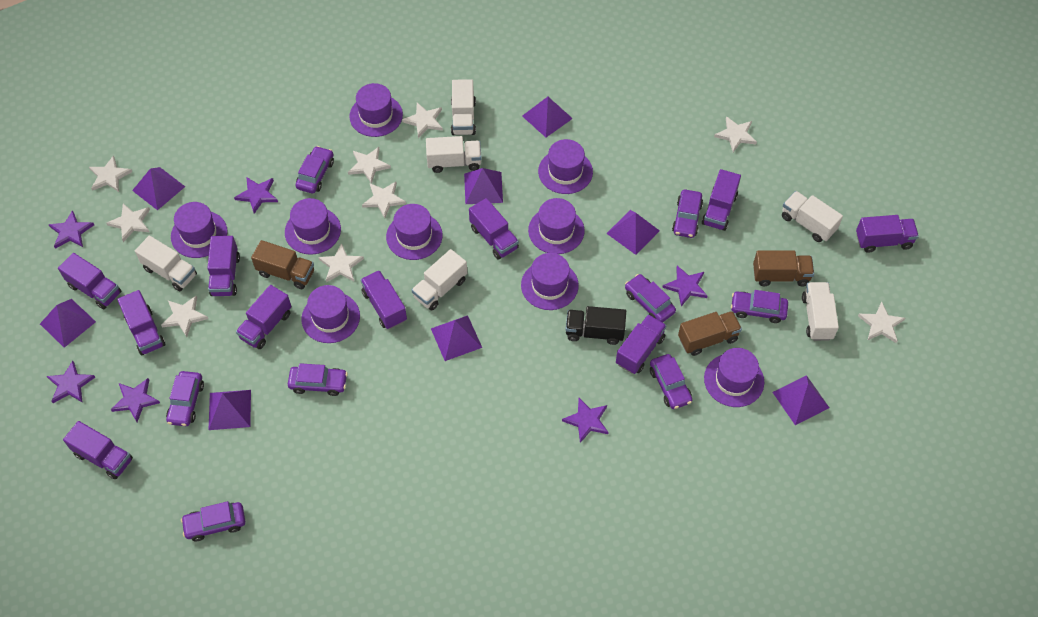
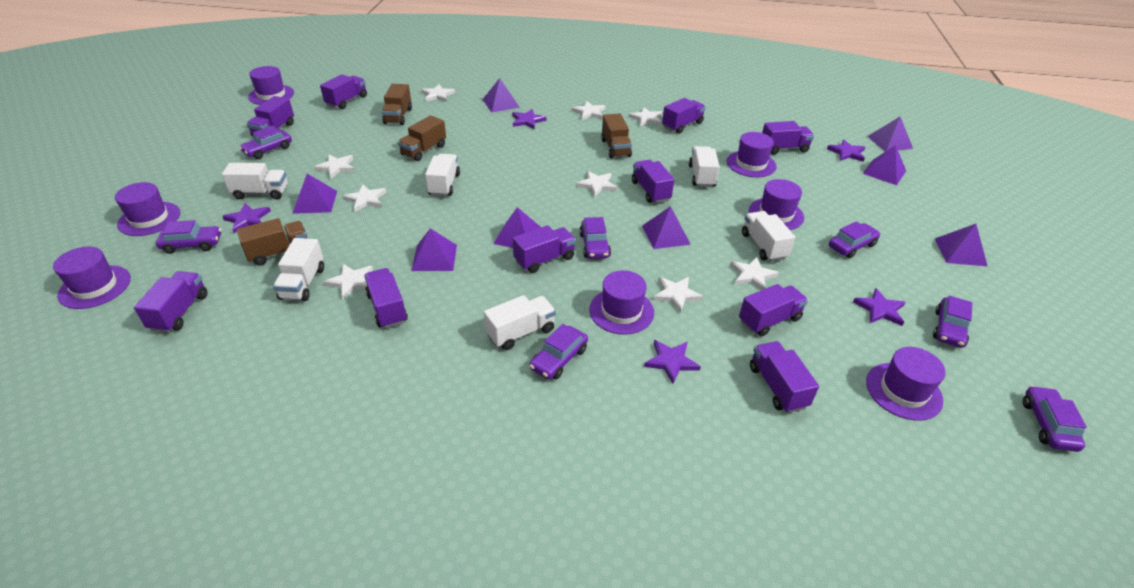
black truck: [566,306,626,345] = 1 -> none = 0
brown truck: [251,240,314,289] [678,311,742,356] [753,250,814,287] = 3 -> [237,218,308,266] [381,84,412,125] [398,115,446,161] [601,114,632,159] = 4
purple car: [166,371,204,426] [181,501,245,541] [288,363,348,396] [295,146,334,193] [625,274,676,323] [650,354,692,409] [672,190,703,238] [731,290,788,323] = 8 -> [156,220,221,254] [239,125,292,159] [529,324,588,379] [579,217,611,259] [829,221,880,258] [933,296,972,348] [1023,386,1087,452] = 7
purple hat: [171,202,228,258] [285,198,341,255] [302,285,360,343] [349,83,403,137] [386,204,443,260] [521,253,579,310] [528,198,584,254] [538,139,593,194] [704,348,764,407] = 9 -> [53,247,131,309] [115,182,180,236] [248,66,294,105] [589,270,654,335] [727,132,776,177] [749,179,804,230] [866,347,946,421] = 7
purple star: [47,361,95,403] [49,210,94,249] [111,378,160,422] [234,177,278,214] [562,398,609,443] [662,266,707,306] = 6 -> [222,203,271,233] [512,109,546,129] [644,340,701,384] [827,139,865,162] [853,288,906,326] = 5

